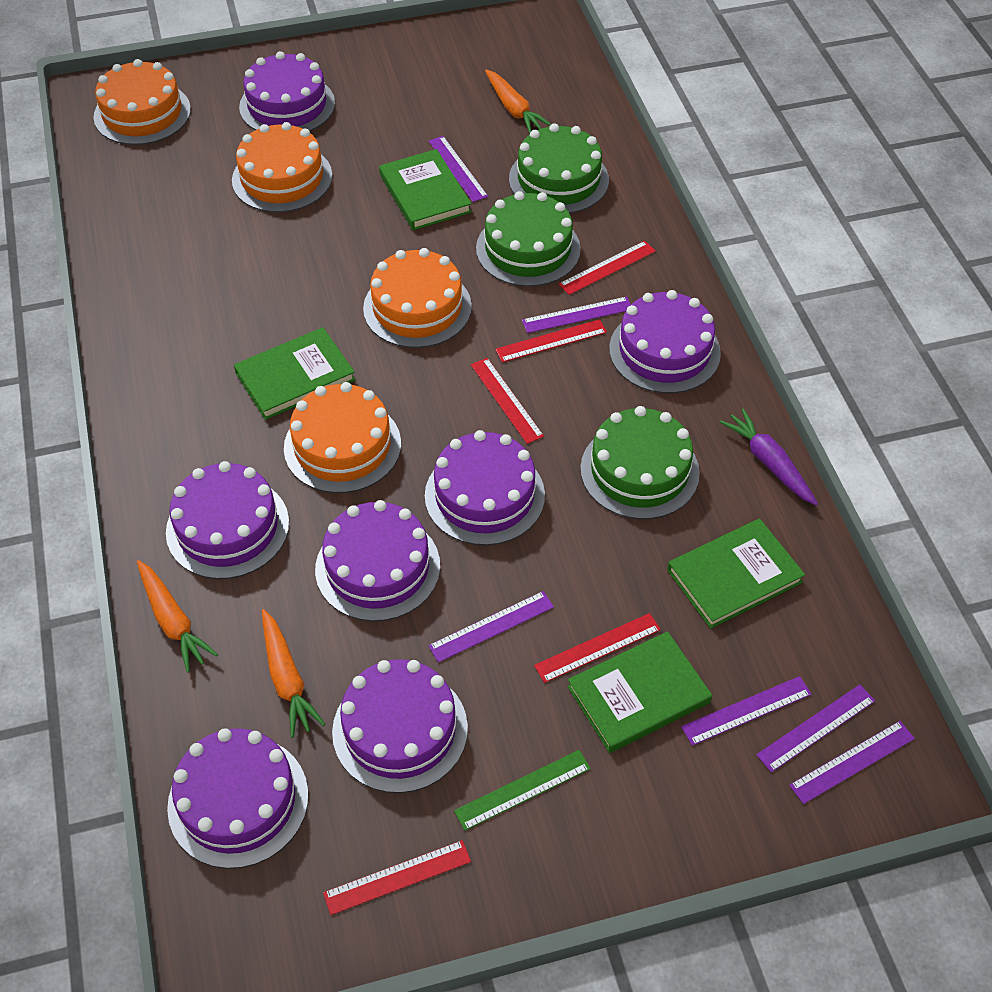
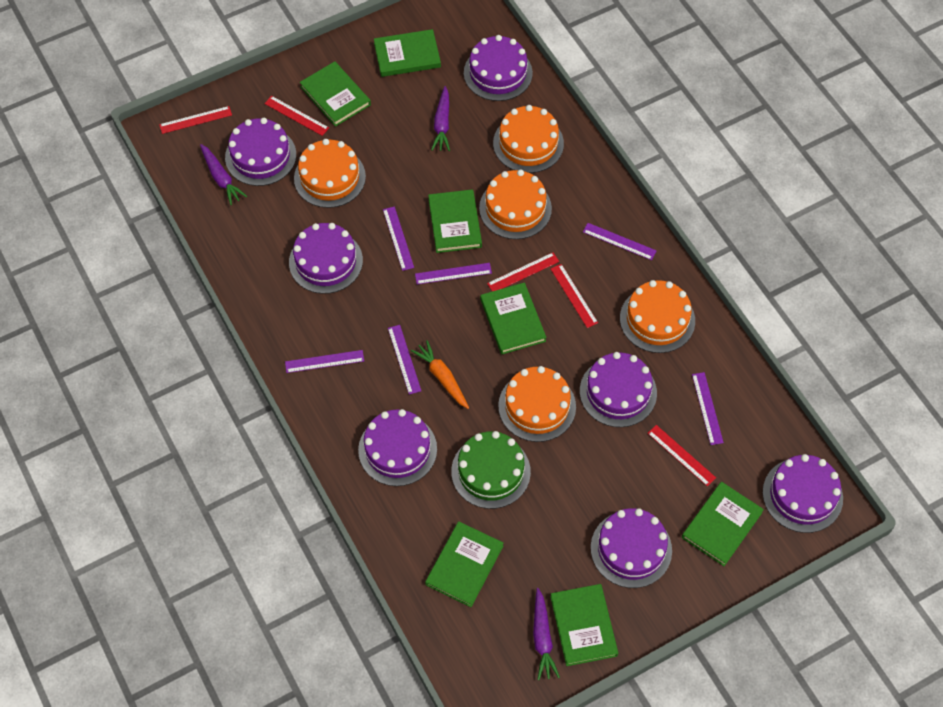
green book: [234,327,356,420] [379,149,472,230] [567,631,712,753] [667,518,805,629] = 4 -> [300,61,371,127] [374,29,441,77] [425,521,504,607] [428,189,482,253] [480,282,547,354] [550,584,618,666] [682,482,764,566] = 7
green cake: [476,191,581,287] [509,123,609,213] [580,406,700,519] = 3 -> [451,431,531,509] = 1
green ruler: [454,750,591,831] = 1 -> none = 0
orange cake: [94,59,191,145] [232,122,332,213] [284,382,401,493] [363,248,472,348] = 4 -> [294,139,366,208] [479,170,552,239] [493,105,564,173] [498,366,576,442] [620,280,695,353] = 5
orange carrot: [137,560,218,672] [262,609,325,738] [485,69,551,133] = 3 -> [411,340,469,409] = 1
purple carrot: [720,409,818,506] = 1 -> [200,144,247,205] [431,86,450,151] [533,588,560,680] = 3

